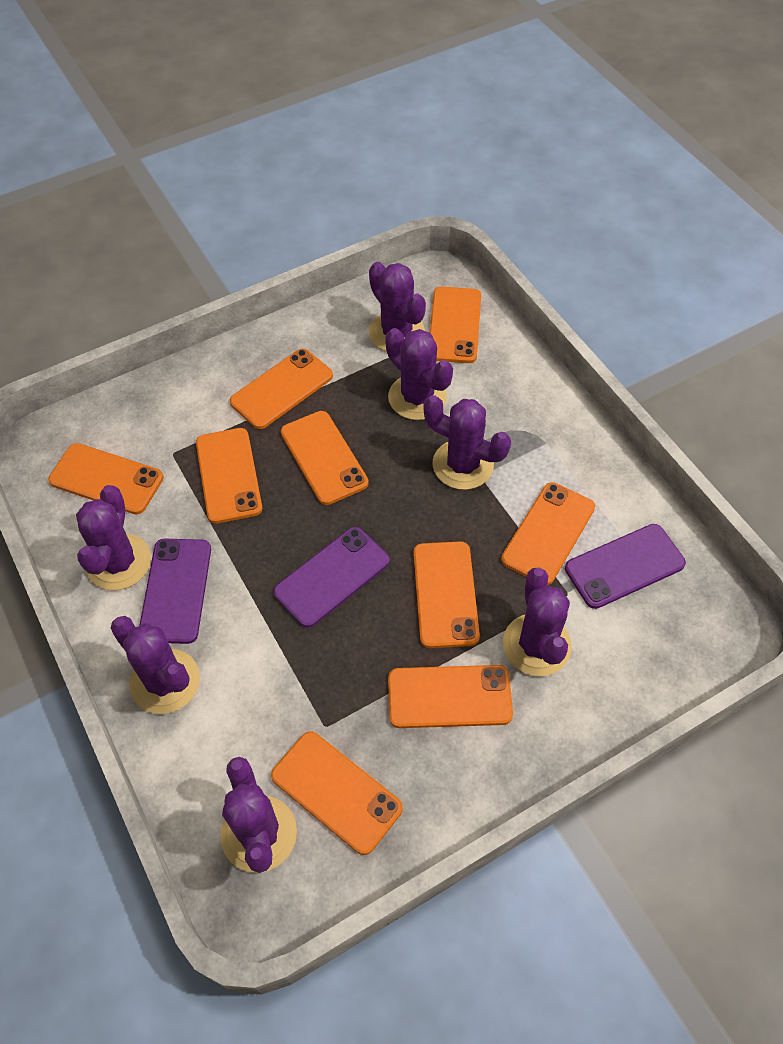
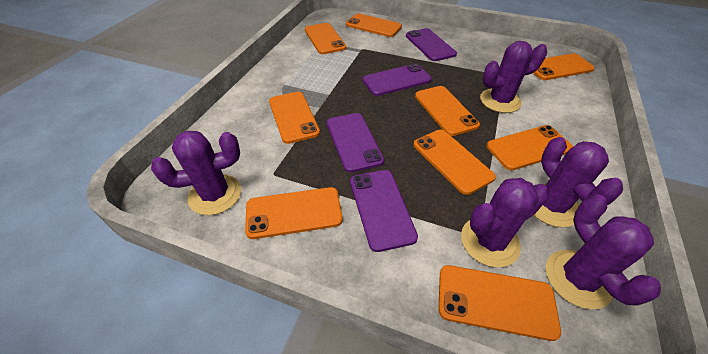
purple cactus: [76,485,151,590] [111,616,200,714] [220,757,297,873] [369,262,426,352] [385,328,453,420] [423,395,511,490] [503,567,572,676] = 7 -> [151,131,241,215] [461,178,549,267] [480,41,547,113] [533,137,623,227] [546,194,661,309] = 5
purple phone: [139,539,211,644] [273,527,390,628] [565,524,686,609] = 3 -> [327,113,384,173] [350,170,418,252] [363,64,431,96] [406,28,457,61] = 4

